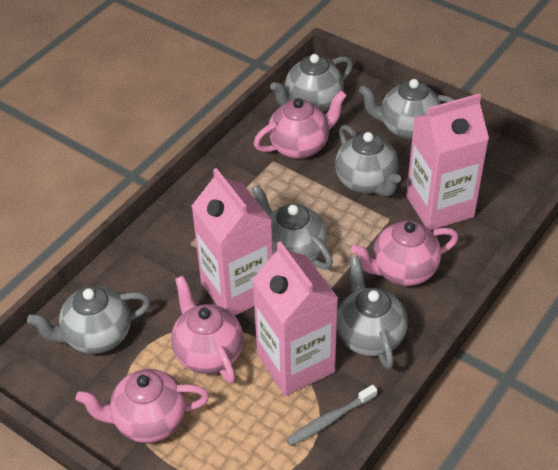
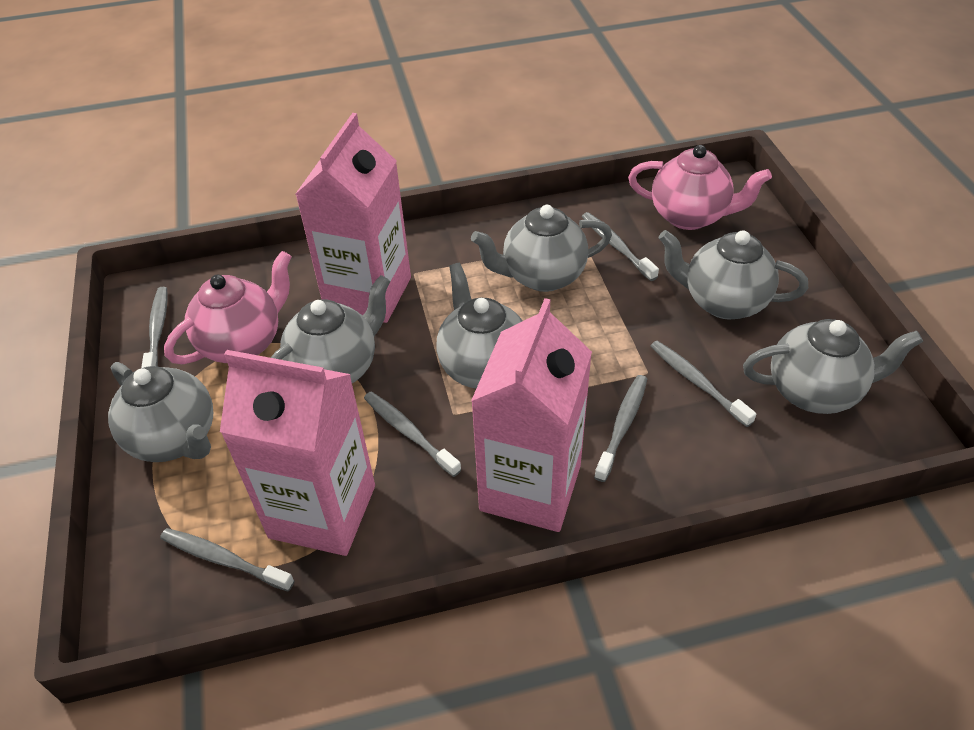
grey toothbrush: [286,385,377,446] = 1 -> [141,287,168,368] [160,528,294,591] [364,392,462,477] [582,212,659,281] [594,375,647,482] [650,341,757,427] = 6
pink teapot: [76,369,209,443] [171,276,244,384] [254,90,347,159] [351,220,459,286] = 4 -> [164,251,292,364] [628,145,772,230] = 2

